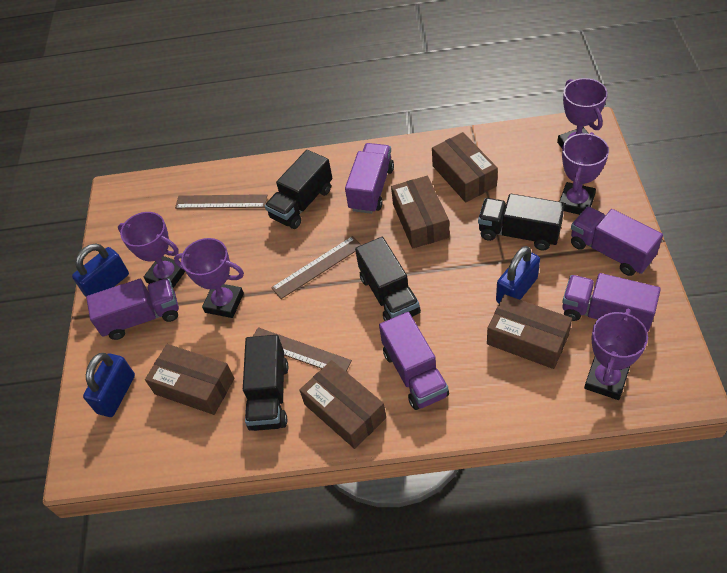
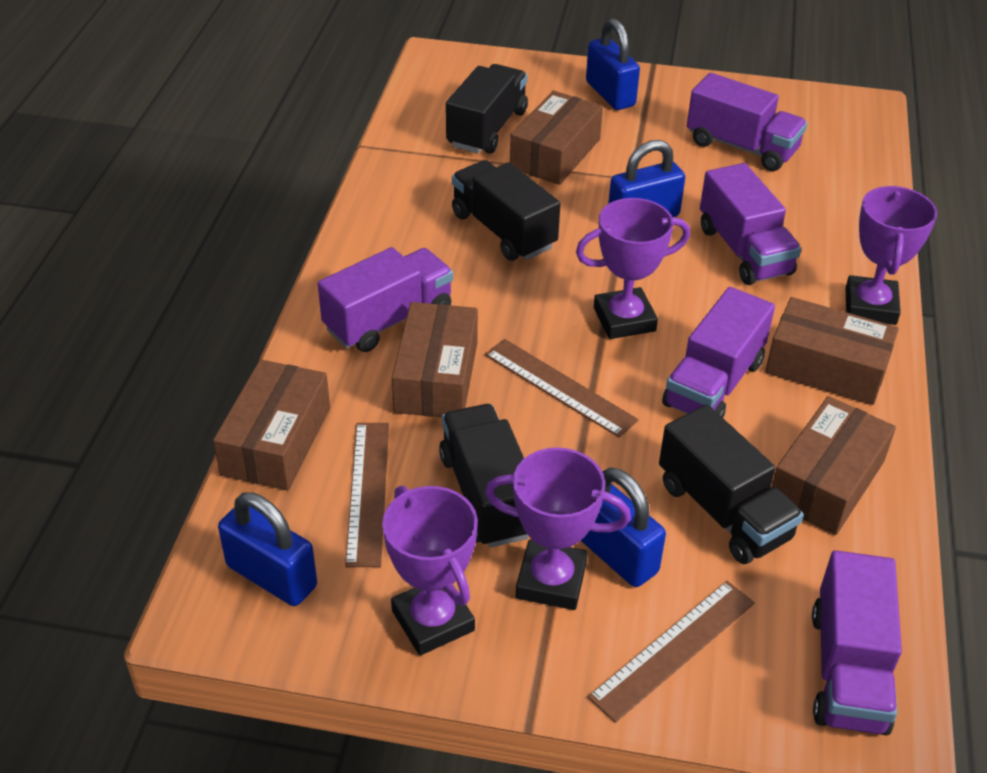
blue padlock: [72,243,129,297] [83,353,135,417] [496,246,540,303] = 3 -> [218,492,317,606] [581,468,666,587] [586,18,640,110] [608,140,685,217] = 4
purple trophy: [118,212,185,288] [174,238,244,318] [557,78,607,148] [559,132,609,215] [584,309,648,400] = 5 -> [382,486,478,656] [485,447,631,610] [576,198,690,339] [845,186,937,325] = 4

